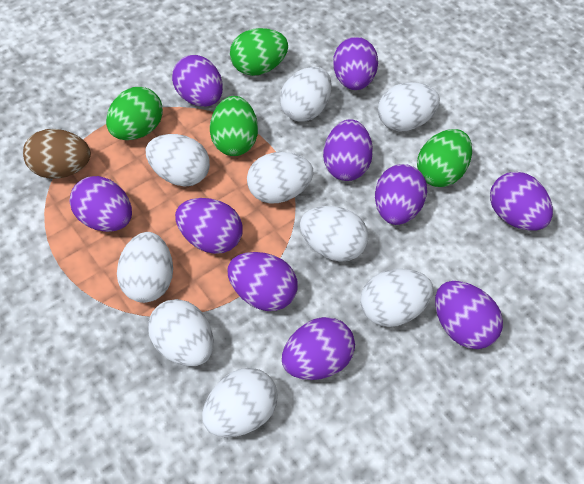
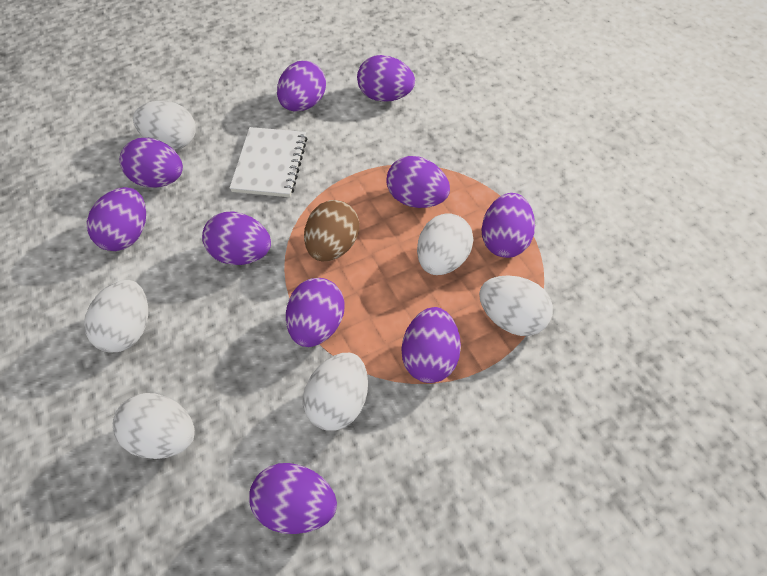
green egg: [106,87,163,140] [210,96,258,156] [230,28,288,76] [417,129,472,187] = 4 -> none = 0
white egg: [117,232,173,303] [146,134,210,186] [148,299,214,366] [202,368,278,438] [247,152,313,203] [280,67,332,122] [300,206,369,262] [360,269,434,327] [378,82,440,132] = 9 -> [84,280,148,353] [113,393,195,459] [133,101,196,150] [303,353,368,430] [417,213,473,275] [479,275,553,336] = 6
white notebook: none = 0 -> [230,127,307,197] = 1

